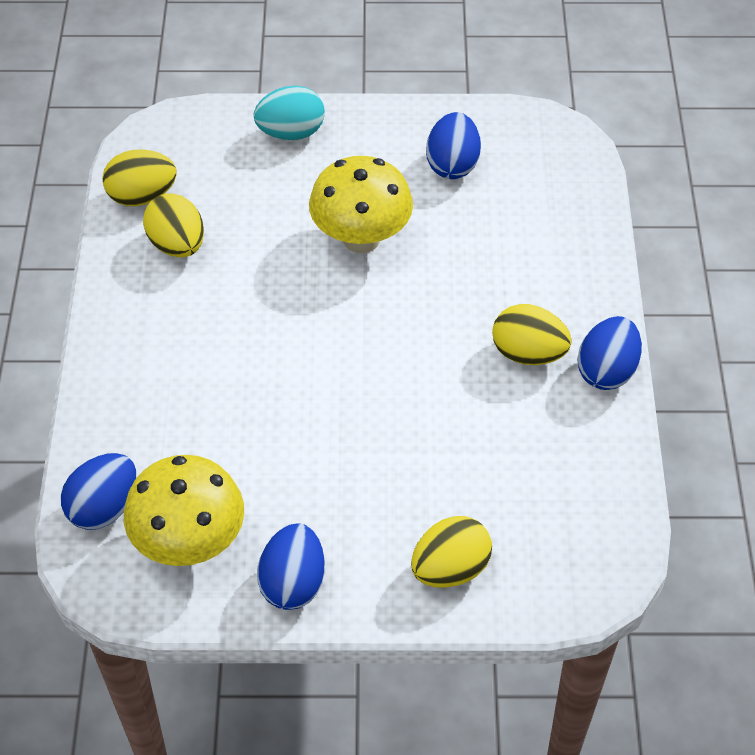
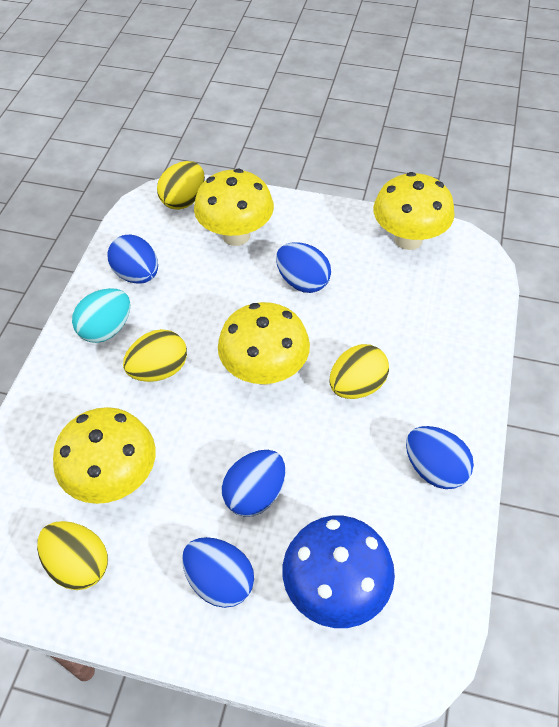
blue egg: [61,453,137,530] [257,523,325,610] [426,112,481,179] [577,316,642,390] = 4 -> [107,235,158,284] [182,537,254,608] [222,450,285,517] [276,243,331,293] [406,426,474,489] = 5
blue mushroom: none = 0 -> [283,516,395,628] = 1
yellow mushroom: [124,455,244,566] [309,156,413,253] = 2 -> [53,407,156,504] [194,169,274,246] [218,302,310,385] [373,172,455,250] = 4

